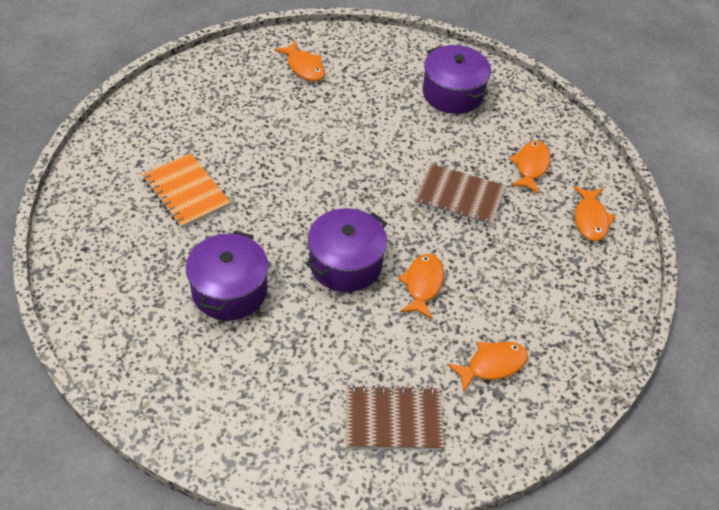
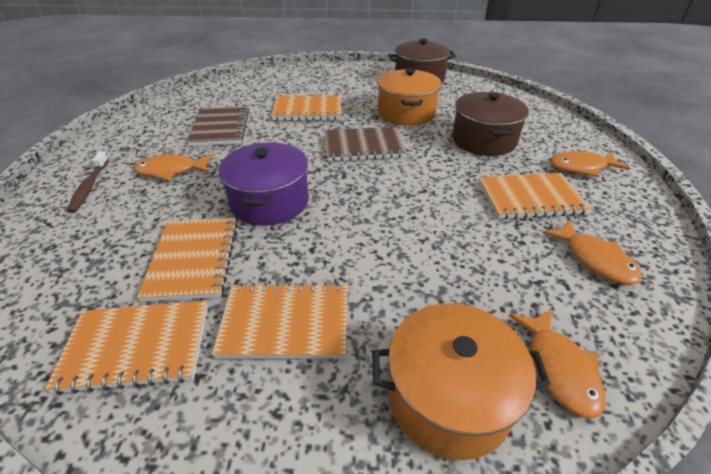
brown pot: none = 0 -> [388,38,456,84] [452,92,529,156] = 2
brown toothbrush: none = 0 -> [67,152,109,213] = 1
orange fish: [274,41,325,81] [398,254,444,320] [447,342,528,392] [509,141,551,194] [574,186,616,241] = 5 -> [134,154,213,181] [509,309,605,419] [543,219,642,285] [550,151,629,177] = 4
orange notebook: [142,153,231,228] = 1 -> [45,300,208,395] [137,218,238,302] [212,283,347,359] [271,95,341,121] [479,173,591,219] = 5
orange pot: none = 0 -> [372,303,550,460] [377,68,442,126] = 2
purple pot: [186,231,269,320] [306,208,387,292] [423,45,491,114] = 3 -> [219,142,309,226] = 1

